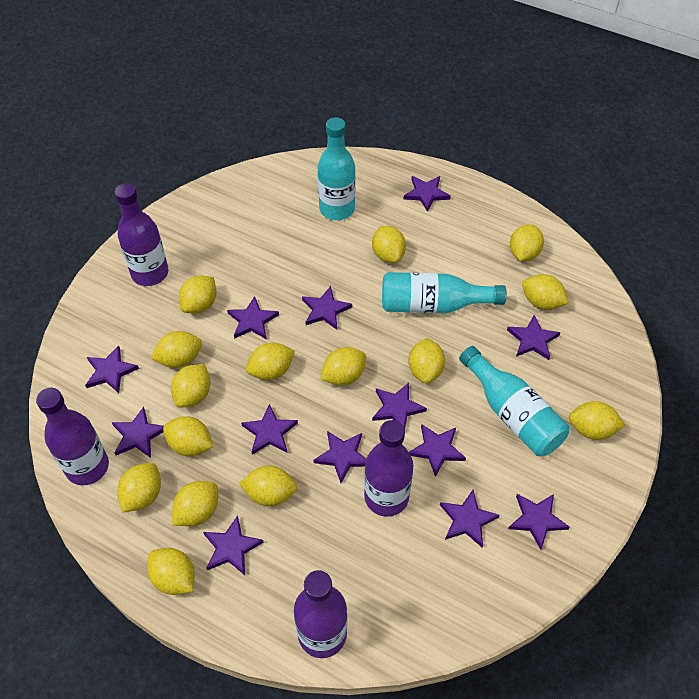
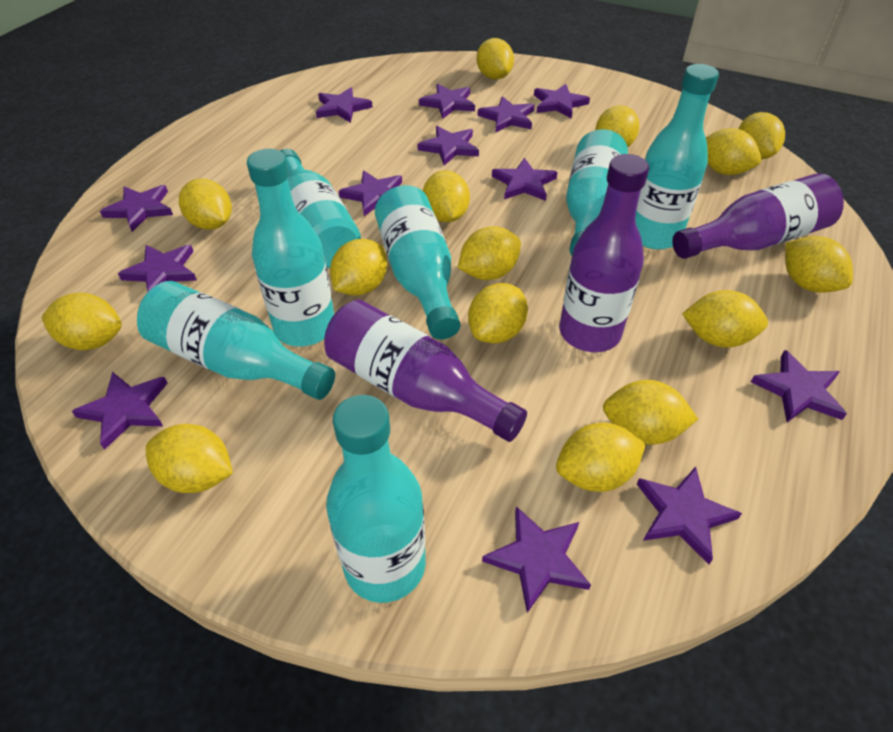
purple bottle: [36,388,109,485] [115,183,168,286] [294,570,347,658] [364,420,413,517] = 4 -> [324,300,527,442] [559,154,649,352] [672,173,844,259] = 3
turquoise bottle: [318,117,355,220] [382,272,507,313] [459,346,569,456] = 3 -> [137,281,335,400] [247,149,334,347] [280,149,361,268] [326,395,426,603] [375,185,460,339] [566,129,628,255] [635,64,719,250] = 7

